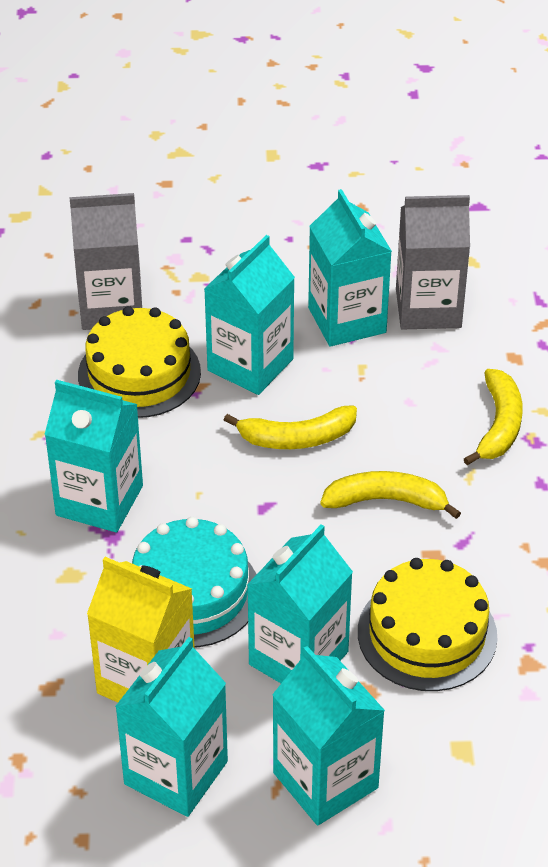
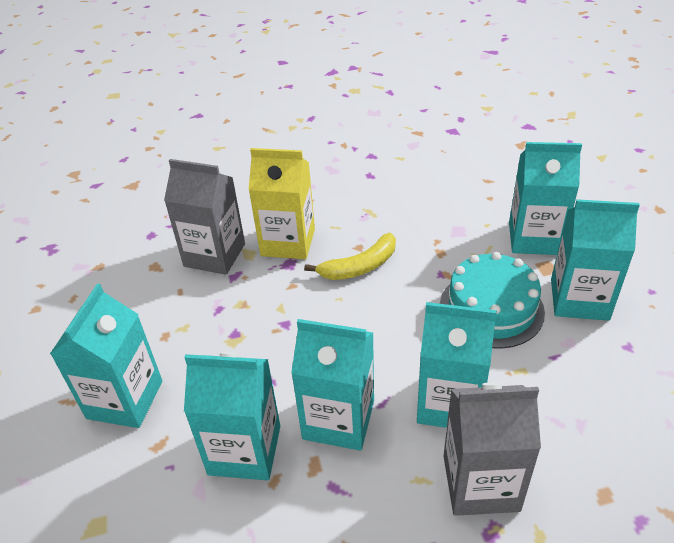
yellow banana: [224,405,357,449] [320,471,461,519] [464,369,523,465] = 3 -> [304,233,396,280] = 1
yellow cake: [78,306,201,418] [358,558,498,691] = 2 -> none = 0

